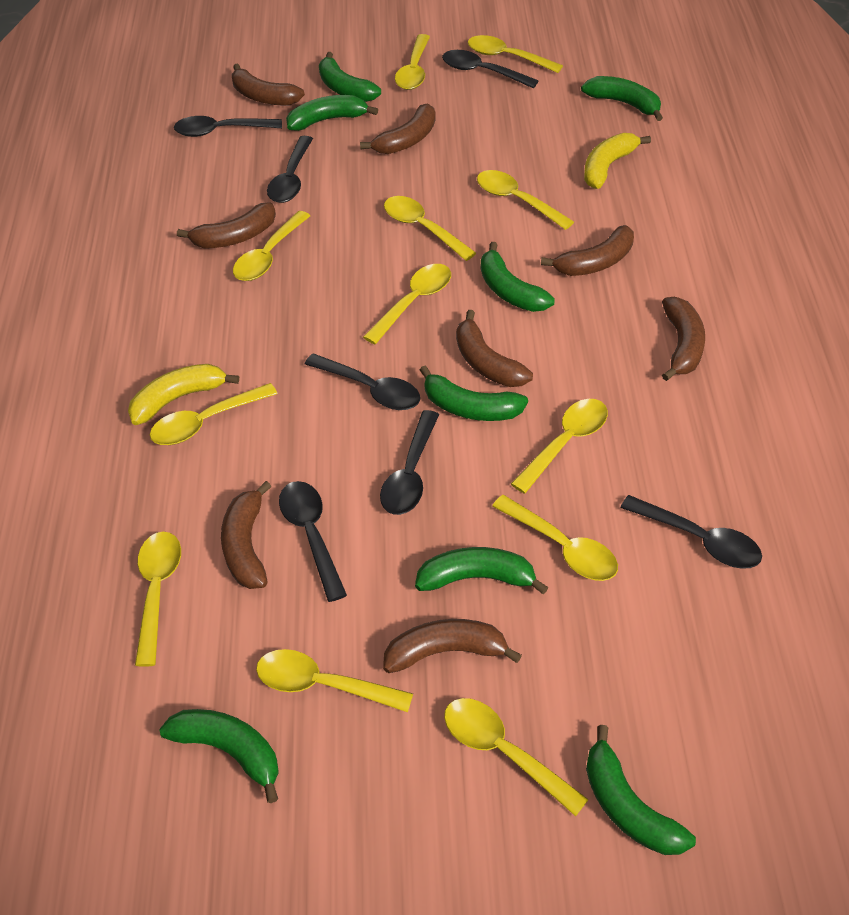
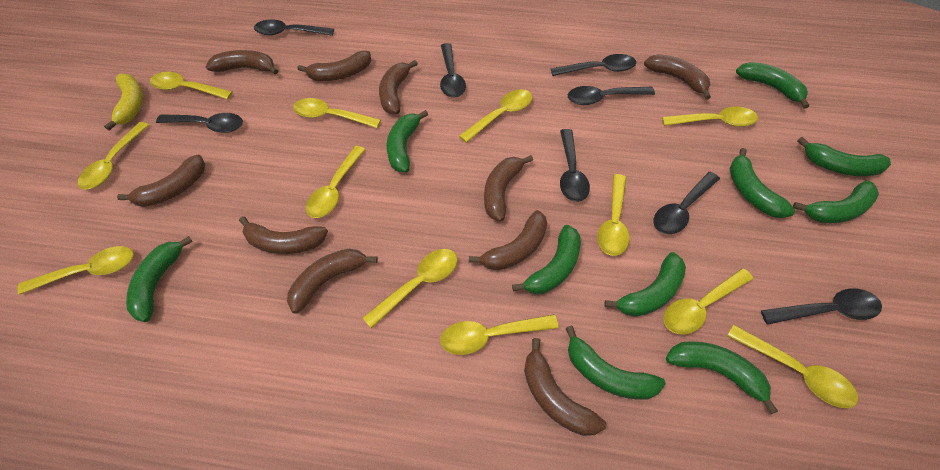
black spoon: [174,116,282,137] [267,136,313,203] [279,481,347,602] [305,354,420,410] [380,410,439,515] [442,50,538,88] [620,495,762,569] = 7 -> [156,113,243,133] [254,19,334,36] [440,43,466,98] [551,54,636,76] [560,129,590,202] [568,86,655,105] [653,172,720,234] [761,289,882,325] = 8
brown banana: [177,202,276,248] [221,481,272,589] [232,63,305,106] [360,103,436,154] [383,619,522,673] [456,310,533,387] [541,225,634,276] [662,297,705,381] = 8 -> [117,154,205,207] [206,50,278,75] [239,216,328,254] [287,249,378,314] [298,51,371,81] [379,60,418,114] [469,210,547,270] [484,155,533,221] [524,338,606,436] [644,54,711,100] = 10
green banana: [159,709,279,803] [286,95,378,131] [319,52,381,102] [415,547,548,594] [420,366,528,421] [481,242,555,312] [581,76,663,121] [586,725,696,855] = 8 -> [126,236,193,322] [387,110,428,172] [512,225,581,294] [565,325,666,400] [604,252,686,317] [666,341,778,414] [730,148,795,218] [736,62,809,109] [793,180,879,223] [797,137,891,176] = 10
yellow banana: [128,364,239,425] [584,133,651,189] = 2 -> [104,74,143,131] = 1

